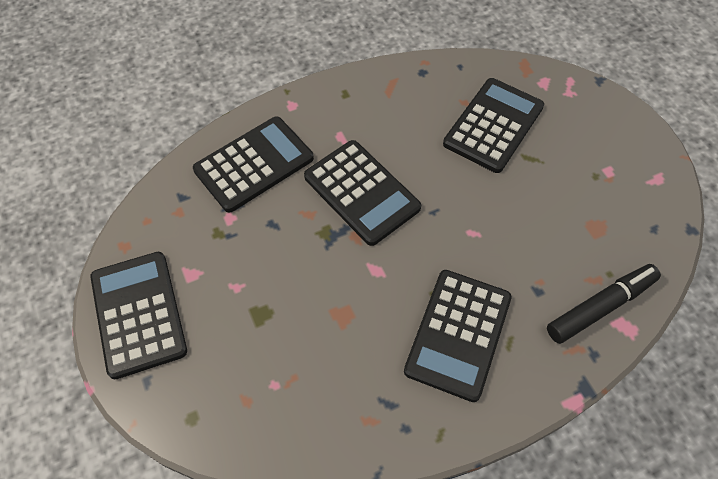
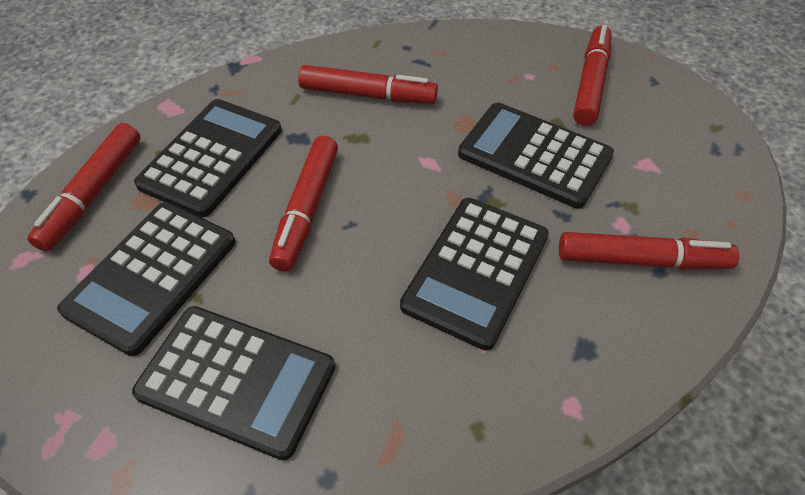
black marker: [547,264,661,344] = 1 -> none = 0
red marker: none = 0 -> [27,123,140,252] [269,136,338,271] [298,65,438,104] [559,232,739,270] [573,25,612,126] = 5

